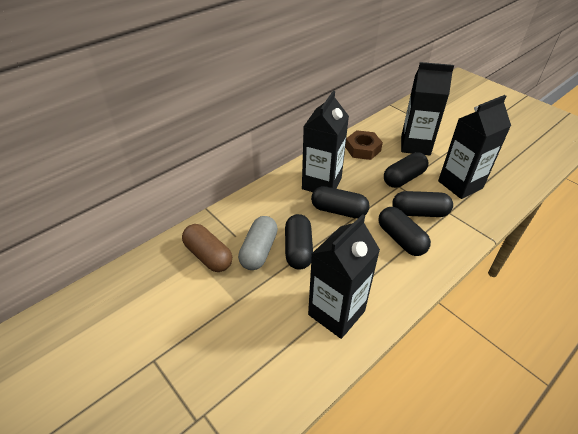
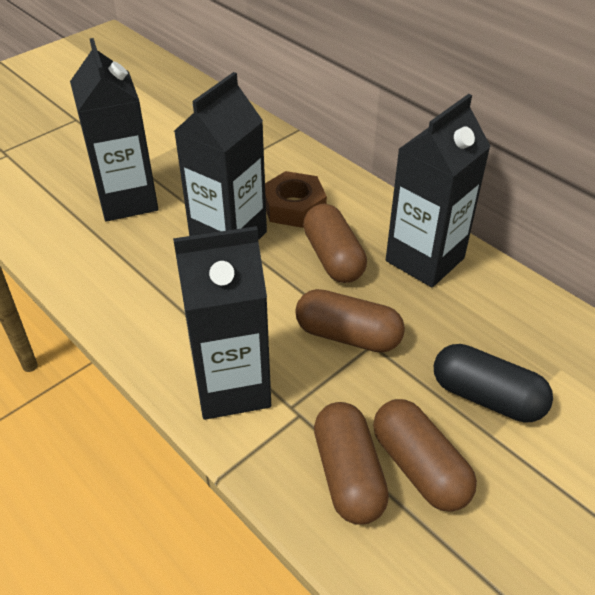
black capsule: [285,214,313,270] [311,186,370,218] [378,207,431,256] [384,152,429,188] [392,191,453,217] = 5 -> [434,344,553,423] = 1
brown capsule: [182,224,232,272] = 1 -> [295,289,405,353] [303,204,367,283] [314,402,389,525] [373,399,477,512] = 4
grey capsule: [238,216,278,270] = 1 -> none = 0

